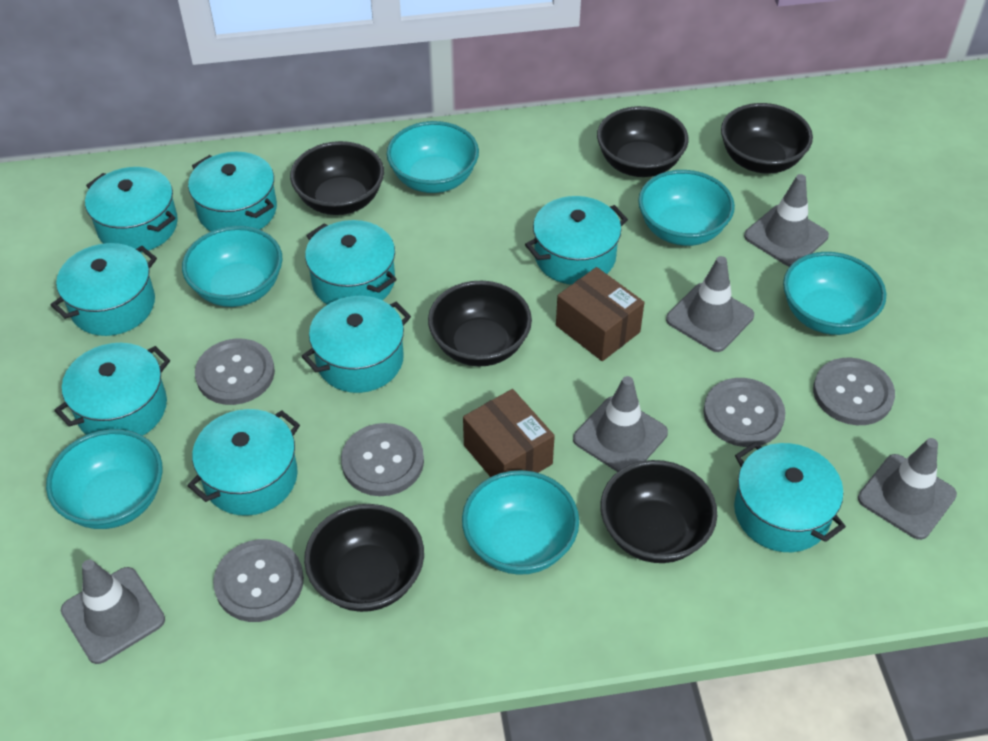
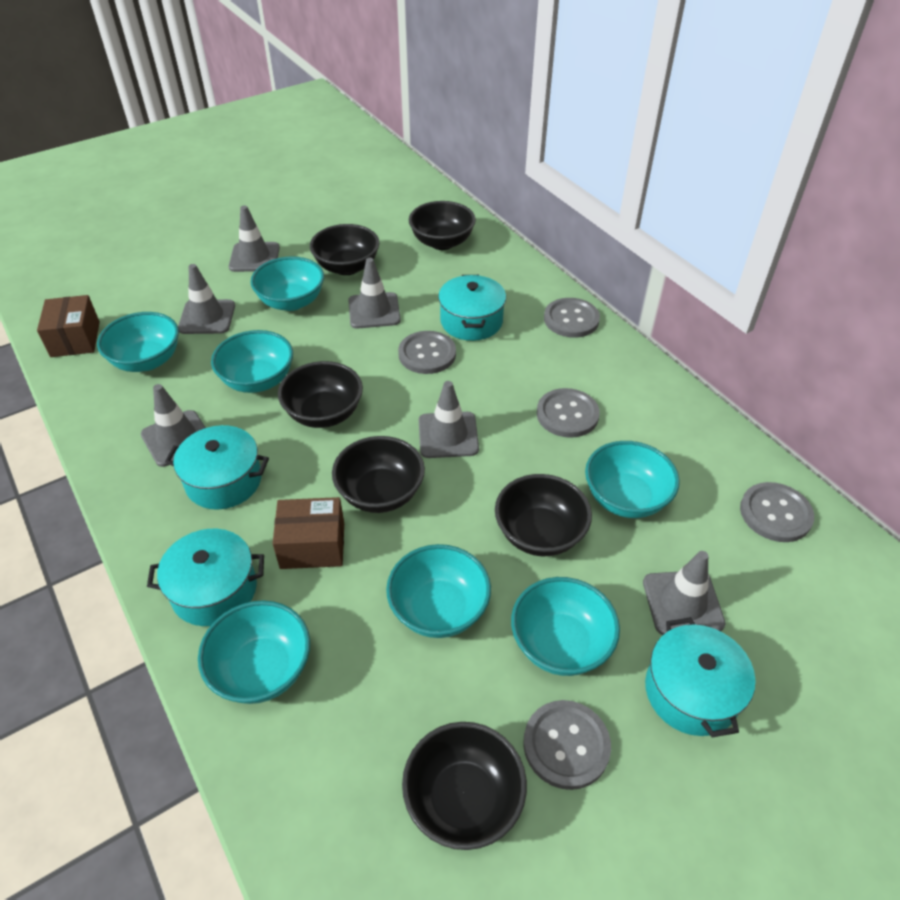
grey traffic cone: [61,560,165,664] [573,376,668,472] [666,256,754,352] [744,174,829,267] [858,438,957,540] = 5 -> [141,384,206,467] [178,264,235,334] [229,205,280,272] [348,258,401,329] [419,381,479,458] [643,551,725,635] = 6
turquoise bowl: [46,429,162,529] [182,226,282,307] [387,121,479,193] [462,470,579,575] [638,170,735,246] [783,252,886,335] = 6 -> [97,312,179,372] [198,600,310,704] [211,330,293,393] [250,256,324,311] [386,544,491,638] [511,577,620,676] [585,441,680,518] = 7
turquoise pot: [51,243,157,336] [54,343,170,436] [85,167,178,252] [188,152,277,232] [188,409,300,516] [302,296,411,393] [305,220,397,305] [525,196,628,285] [734,442,846,552] = 9 -> [147,529,264,626] [165,425,269,510] [438,275,506,341] [645,617,756,737] = 4

